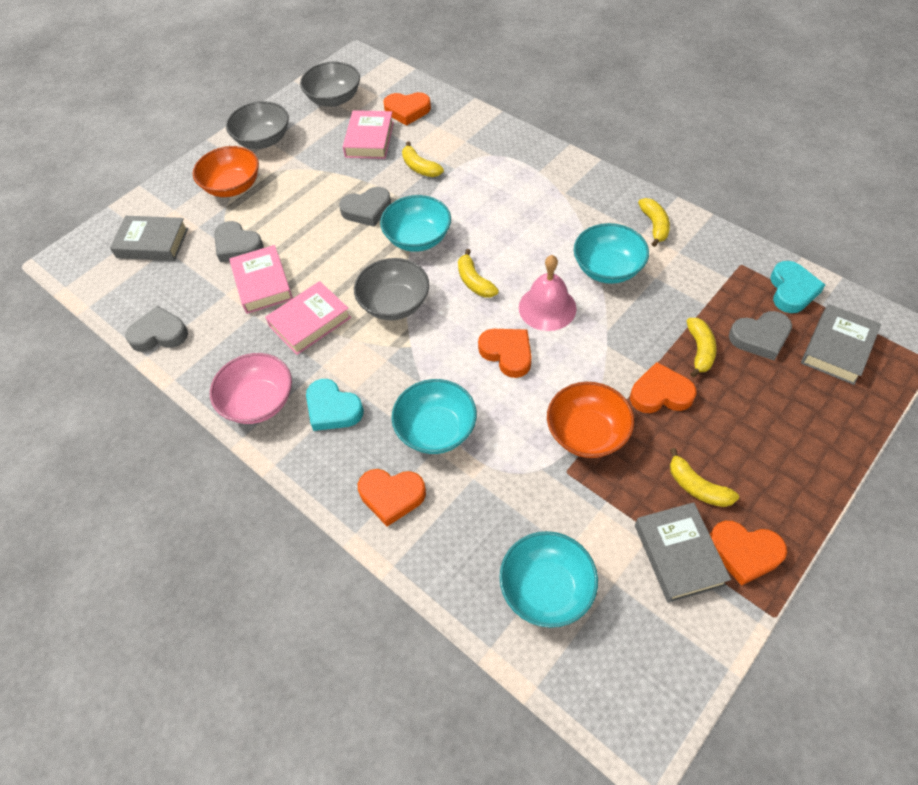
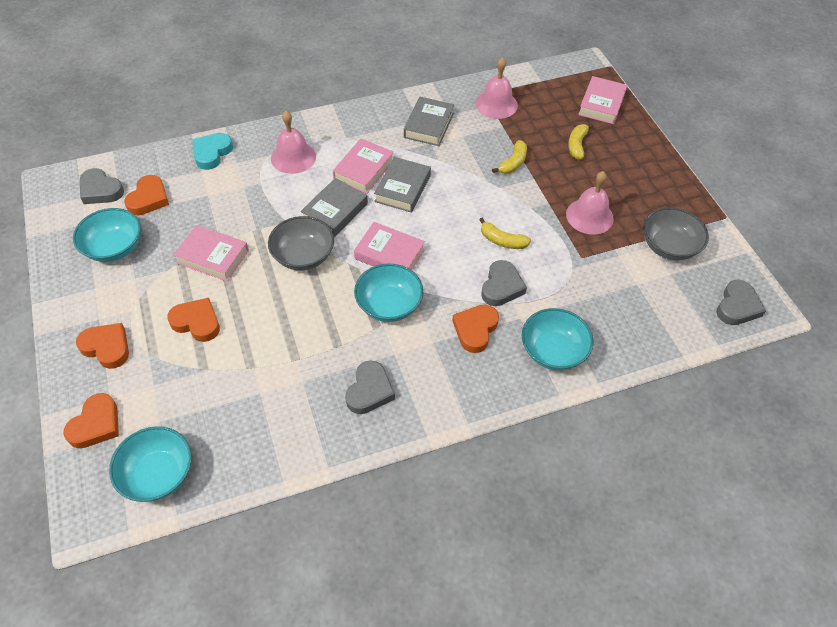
grey bowl: [226,101,289,149] [300,61,360,107] [354,258,429,320] = 3 -> [268,216,334,271] [643,207,709,260] = 2
orange bowl: [193,146,259,197] [547,382,634,458] = 2 -> none = 0
pink bell: [519,255,577,331] = 1 -> [271,111,316,174] [476,57,518,119] [566,171,614,235] = 3
pink book: [229,245,293,314] [265,281,351,355] [343,110,394,159] = 3 -> [173,225,249,281] [333,139,394,194] [354,222,425,270] [578,76,627,124] = 4
pink bowl: [210,353,292,424] = 1 -> none = 0
turquoise heart: [306,379,364,431] [770,261,825,313] = 2 -> [192,133,233,170] = 1
yellow banana: [402,141,444,177] [458,249,499,298] [638,198,670,247] [670,448,739,507] [687,318,717,378] = 5 -> [479,217,531,249] [492,140,527,174] [568,123,593,159] = 3

